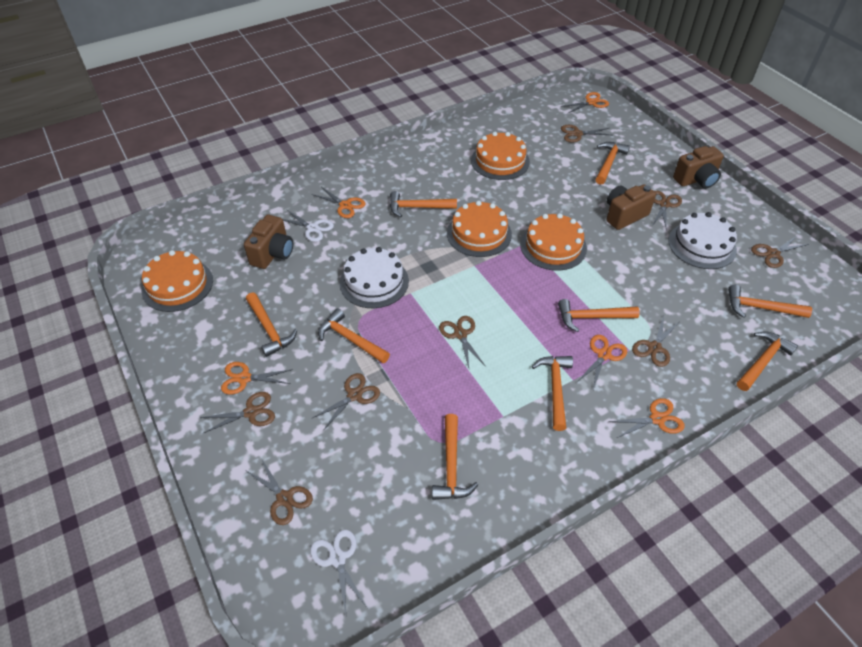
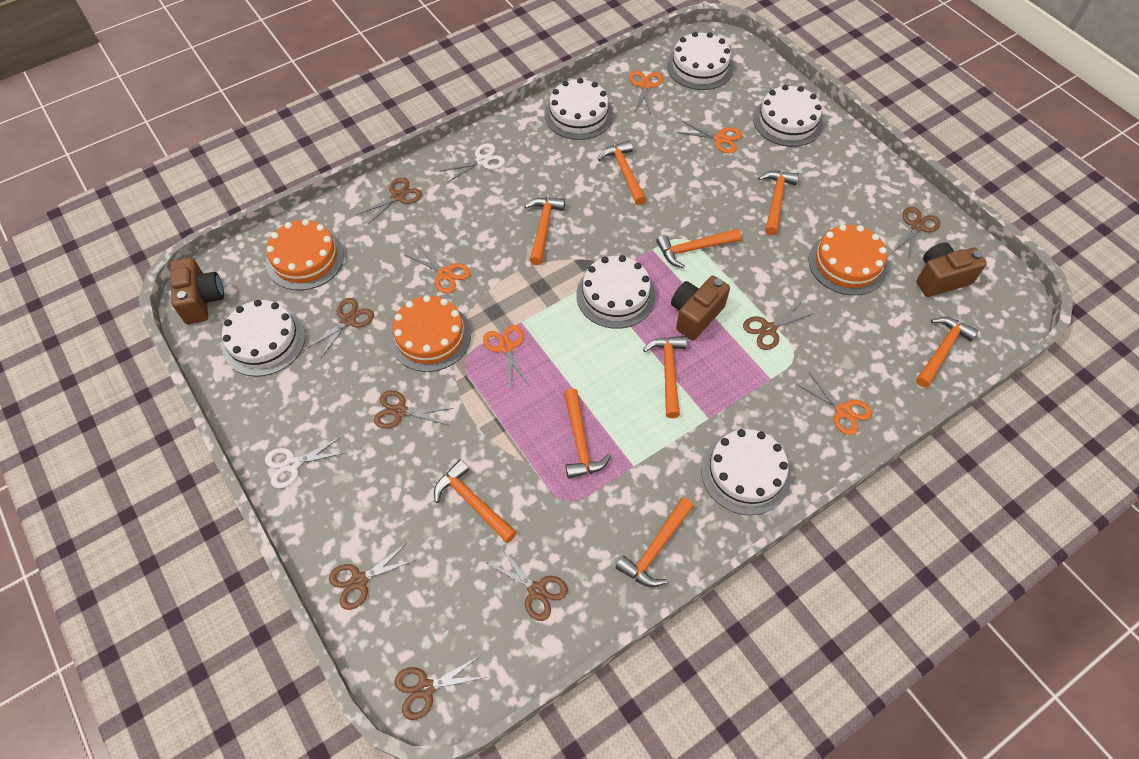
orange cake: [142,250,213,312] [447,201,512,257] [471,132,530,180] [520,213,587,271] = 4 -> [266,219,344,290] [389,295,471,372] [808,224,887,295] = 3
white cake: [339,247,409,308] [668,212,737,269] = 2 -> [222,300,305,377] [544,78,613,140] [576,255,655,329] [667,32,733,90] [701,429,791,515] [753,85,823,147] = 6

